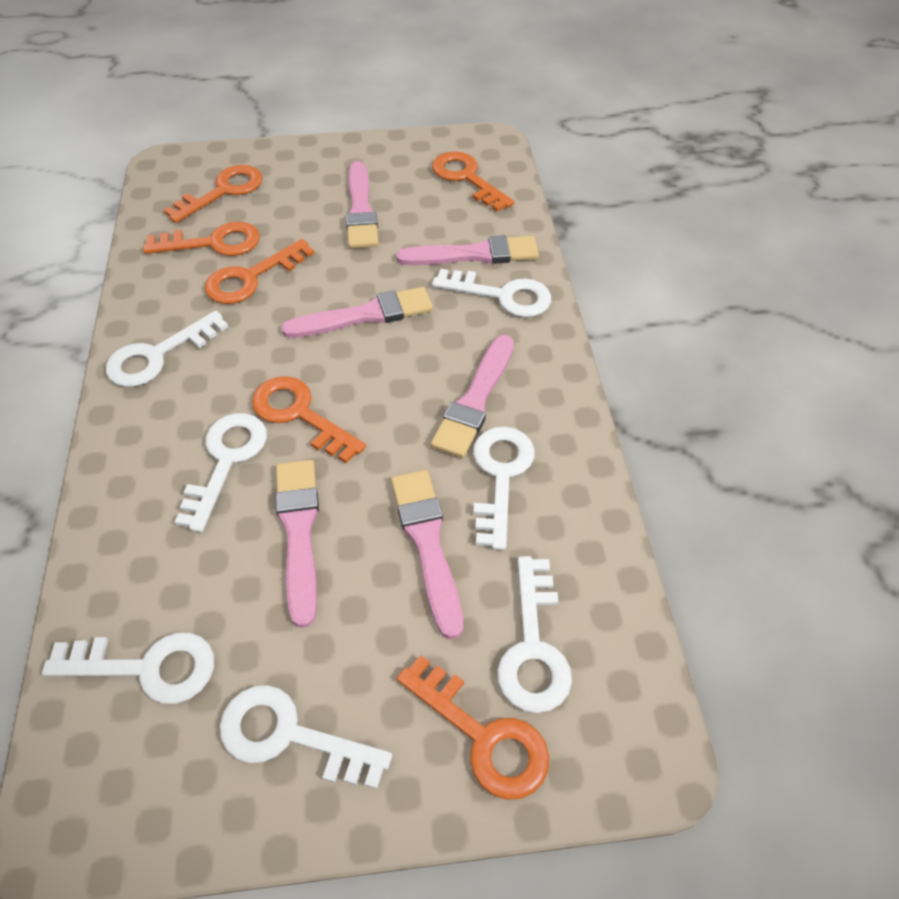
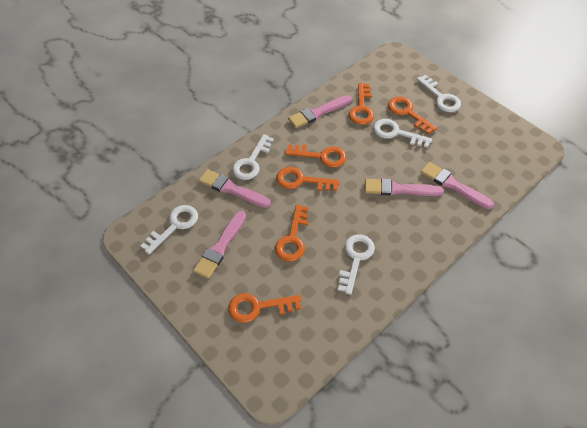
pink brush: [275,460,319,628] [281,287,433,338] [346,161,379,249] [391,470,463,640] [396,235,539,265] [431,335,514,458] = 6 -> [193,211,246,279] [198,169,271,208] [288,95,352,128] [365,178,444,196] [421,162,494,209] = 5
white key: [42,633,214,704] [106,311,228,387] [175,413,267,532] [220,685,392,789] [432,269,551,317] [473,427,535,550] [497,556,572,713] = 7 -> [140,205,198,255] [232,134,274,180] [338,234,375,295] [373,119,432,148] [417,75,461,112] = 5

